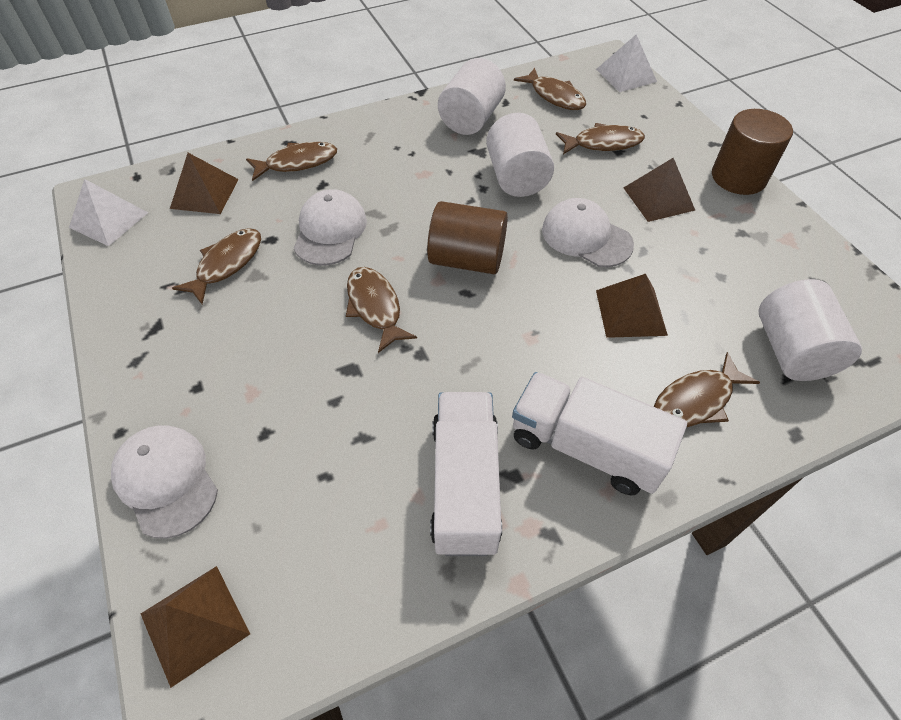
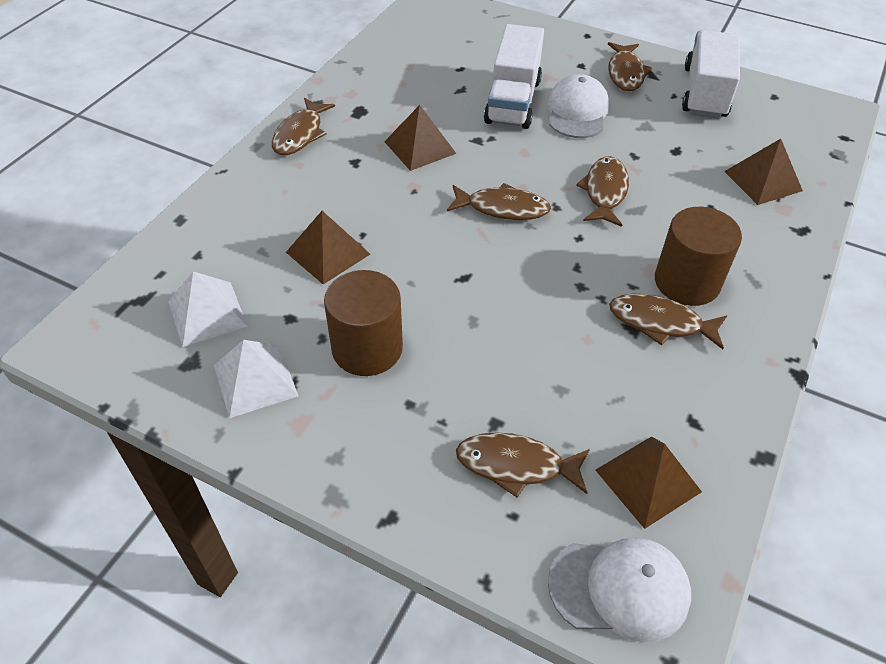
white cap: [111,425,218,539] [293,189,367,265] [542,198,634,267] = 3 -> [547,74,609,138] [548,538,691,642] = 2
white cylinder: [438,58,506,135] [486,113,554,197] [759,279,862,381] = 3 -> none = 0

